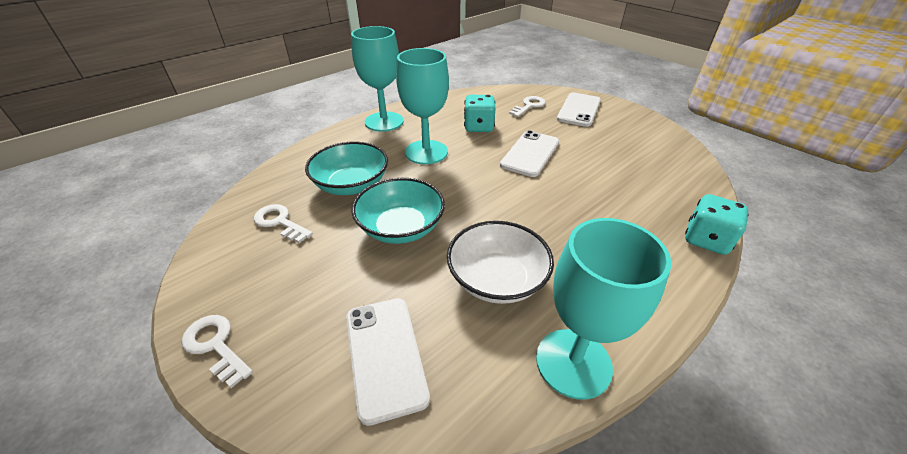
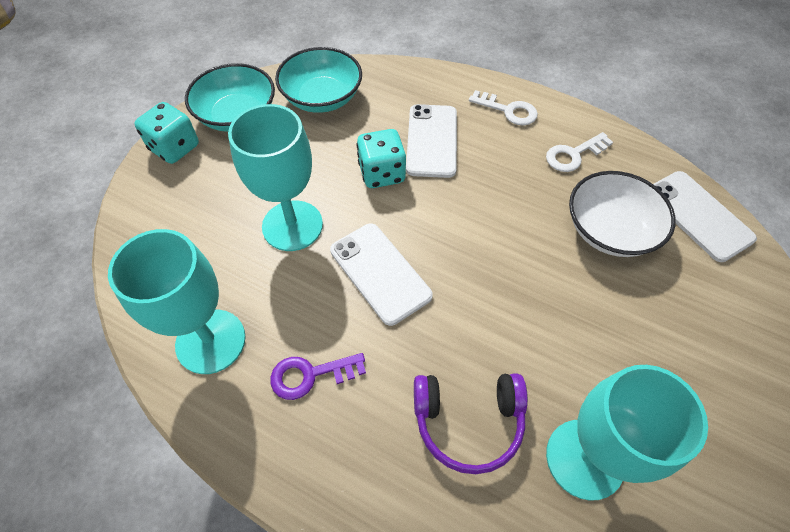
purple headphones: none = 0 -> [414,373,528,474] = 1
purple key: none = 0 -> [270,353,366,400] = 1
white key: [182,315,253,388] [254,204,313,243] [509,96,546,117] = 3 -> [469,90,538,125] [546,132,613,172] = 2

